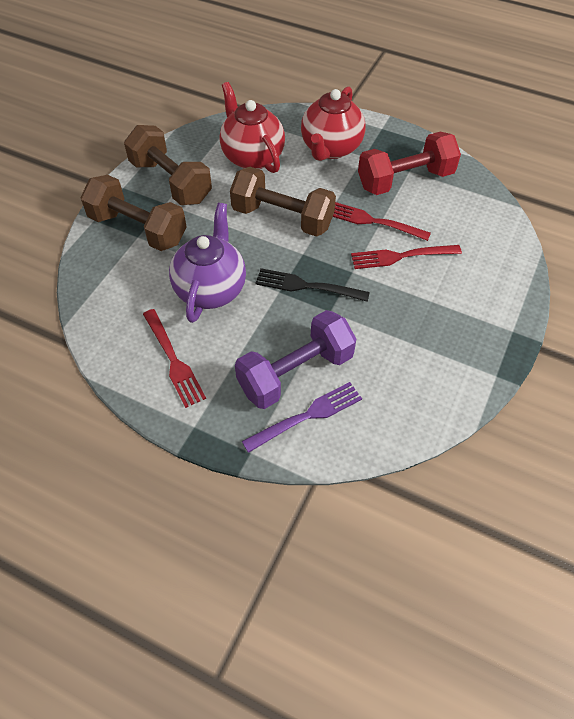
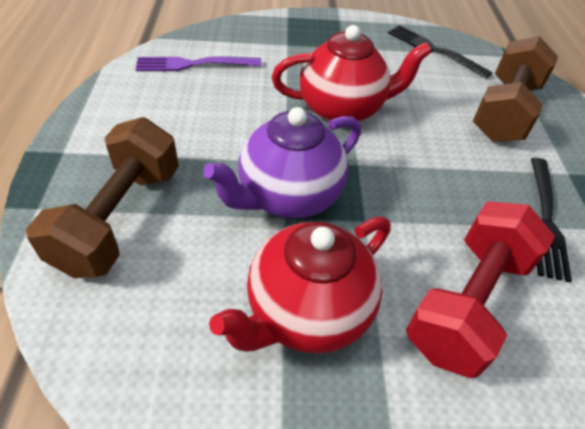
black fork: [255,268,370,302] = 1 -> [388,25,492,78] [531,158,572,283] = 2
brown dumbbell: [80,175,187,251] [124,125,212,205] [230,167,336,237] = 3 -> [26,117,179,278] [473,36,558,142] = 2
purple dumbbell: [235,310,356,409] = 1 -> none = 0
red fork: [143,309,206,408] [333,202,431,241] [351,245,462,269] = 3 -> none = 0

